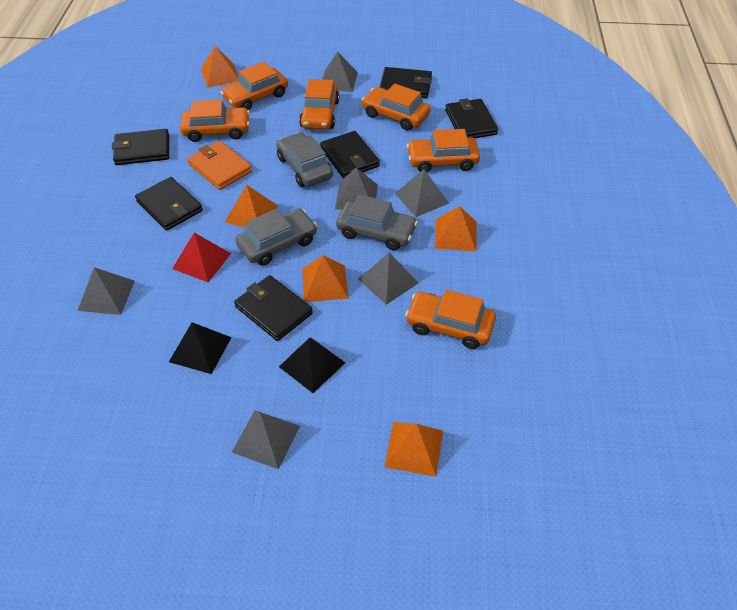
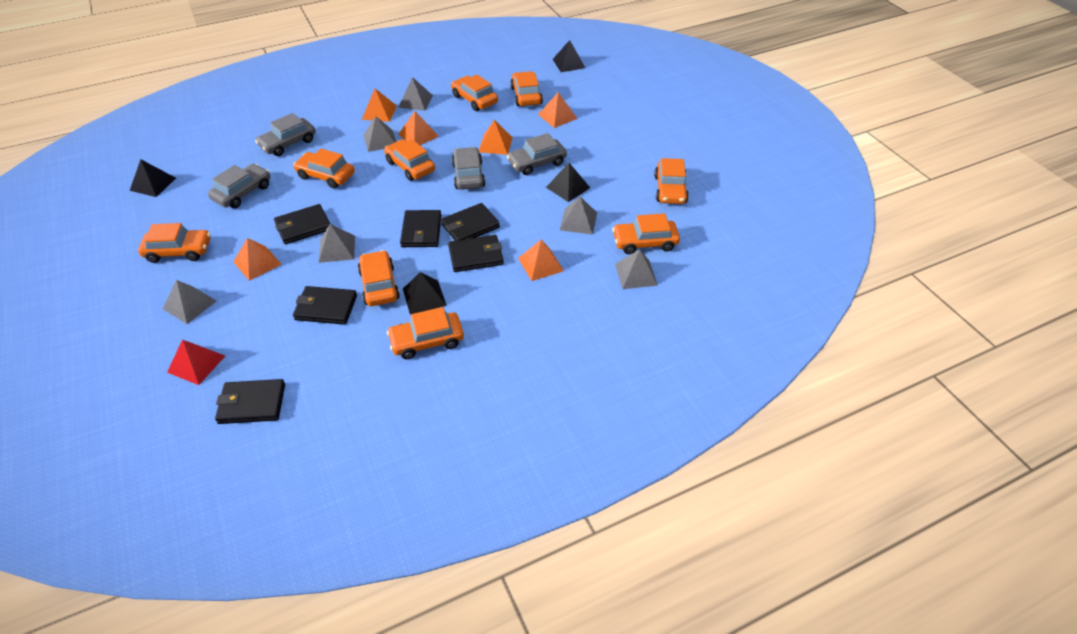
black pyramid: [169,322,232,374] [279,338,345,393] = 2 -> [130,159,176,197] [403,272,447,314] [546,163,590,202] [552,40,585,72] = 4
grey car: [236,208,317,266] [276,132,333,187] [336,194,418,250] = 3 -> [208,164,270,208] [255,113,316,156] [452,147,485,190] [507,133,567,175] = 4
orange car: [180,100,250,142] [220,62,288,110] [299,79,339,130] [361,84,431,131] [405,290,496,349] [407,129,480,172] = 6 -> [138,223,211,263] [293,149,355,189] [358,250,400,306] [384,139,435,181] [387,307,464,359] [451,75,498,111] [510,71,543,106] [612,213,680,254] [654,158,689,204] = 9
orange pyramid: [201,46,239,88] [225,185,278,228] [302,255,349,302] [384,422,443,477] [434,206,477,252] = 5 -> [233,238,282,281] [362,89,397,122] [398,111,439,145] [479,120,513,155] [518,240,564,281] [538,92,577,128] = 6
orange wallet: [187,141,253,190] = 1 -> none = 0

